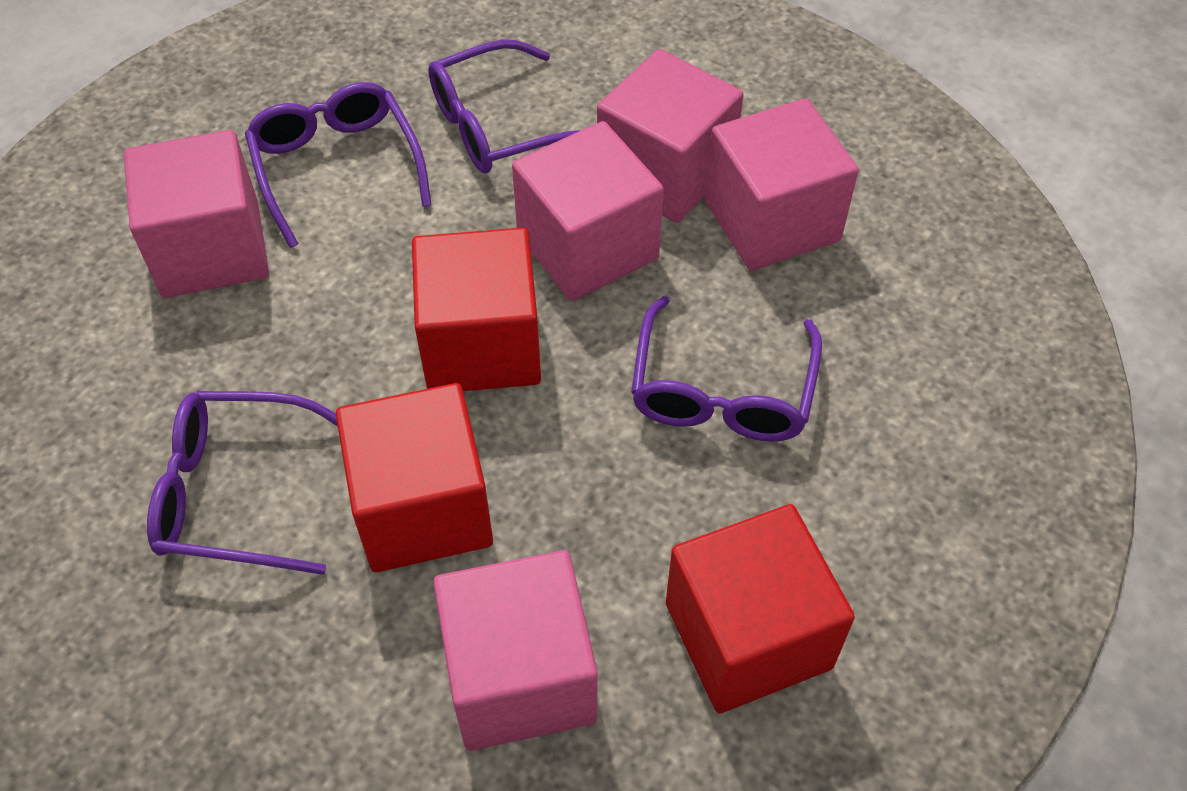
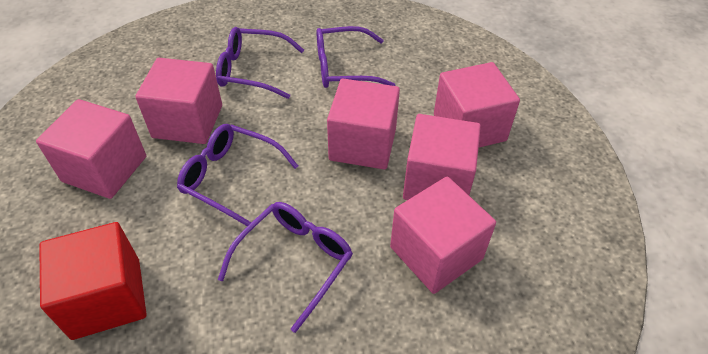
pink cube: [124,130,269,298] [433,550,598,751] [512,121,664,301] [597,49,744,223] [705,98,859,271] = 5 -> [36,99,146,199] [135,58,222,144] [327,79,400,169] [390,177,496,294] [403,114,481,200] [434,62,520,148] = 6
red cube: [336,383,493,572] [412,228,541,391] [666,504,855,713] = 3 -> [39,222,147,340] = 1

